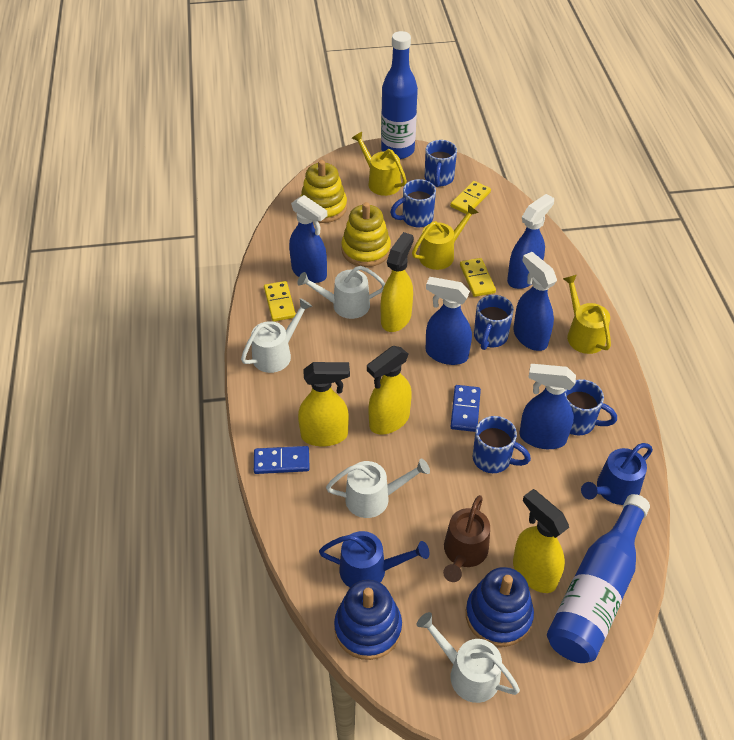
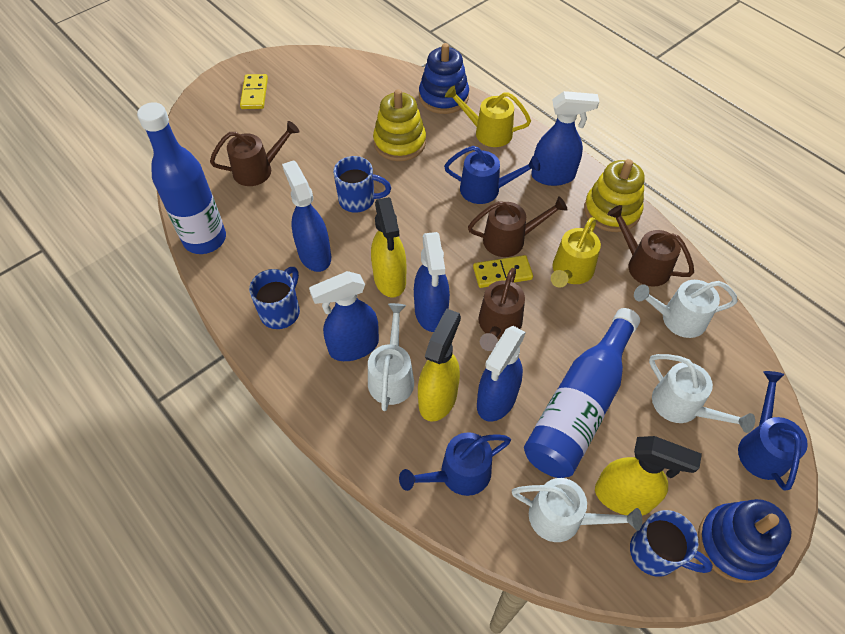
blue domino: [254,446,310,474] [450,385,481,432] = 2 -> none = 0
blue mug: [390,179,436,227] [425,140,457,187] [473,416,531,473] [474,295,514,350] [564,379,617,435] = 5 -> [249,267,300,329] [333,156,391,213] [630,510,713,577] = 3
blue watering can: [319,531,430,587] [581,443,653,505] = 2 -> [399,432,511,496] [444,146,540,204] [738,371,808,491] = 3
brown watering can: [443,495,490,582] = 1 -> [210,121,299,186] [468,196,568,257] [478,268,525,351] [607,205,694,287] = 4
yellow domino: [264,281,296,322] [450,181,491,214] [460,258,496,297] = 3 -> [240,74,268,109] [473,255,533,288] = 2
yellow spray bottle: [298,362,350,446] [367,346,412,435] [381,232,414,332] [513,489,569,593] = 4 -> [371,197,406,298] [418,308,461,422] [595,436,702,516] = 3
yellow watering can: [352,132,407,196] [412,204,479,270] [563,275,611,354] = 3 -> [445,85,531,147] [551,217,601,288] = 2

